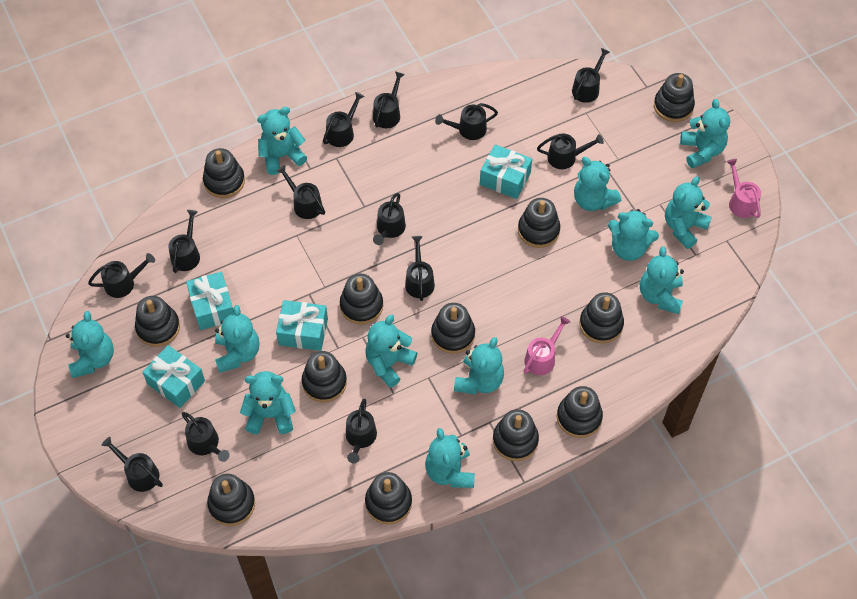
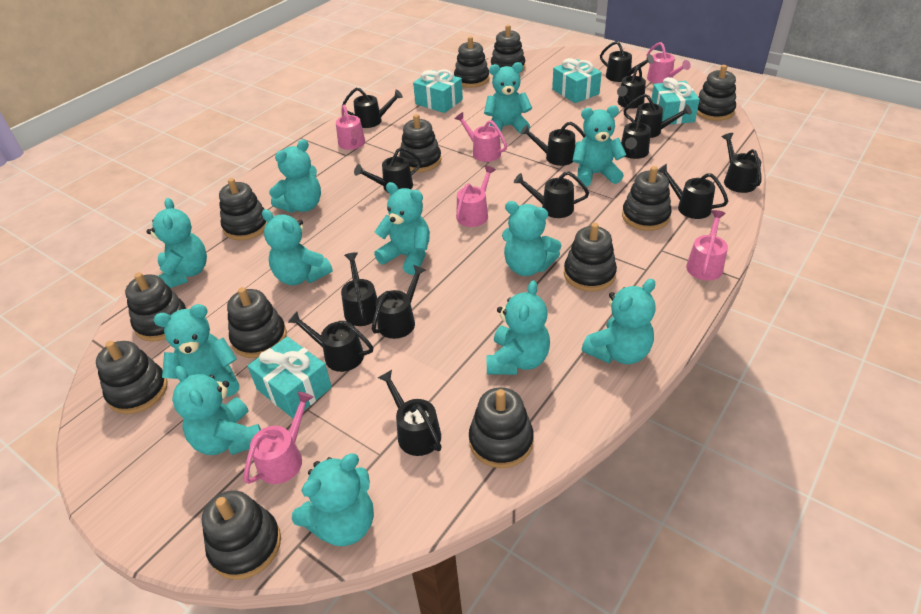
black watering can: [88,253,155,298] [101,437,163,492] [168,210,200,273] [181,412,229,462] [277,165,325,219] [323,92,365,147] [346,399,377,464] [373,71,405,128] [373,193,406,245] [405,236,435,301] [435,103,498,140] [537,134,604,169] [572,48,610,103] = 13 -> [287,311,373,372] [341,252,377,326] [342,88,403,128] [354,147,422,192] [372,265,426,339] [378,370,442,456] [514,172,589,218] [520,122,586,166] [600,41,654,82] [617,65,646,109] [621,111,651,159] [623,94,692,138] [658,164,728,219] [722,133,761,193] = 14
pink watering can: [523,316,570,375] [727,159,761,218] = 2 -> [243,392,313,484] [336,105,365,150] [455,112,507,162] [456,165,496,227] [647,42,691,84] [686,210,728,281] = 6

